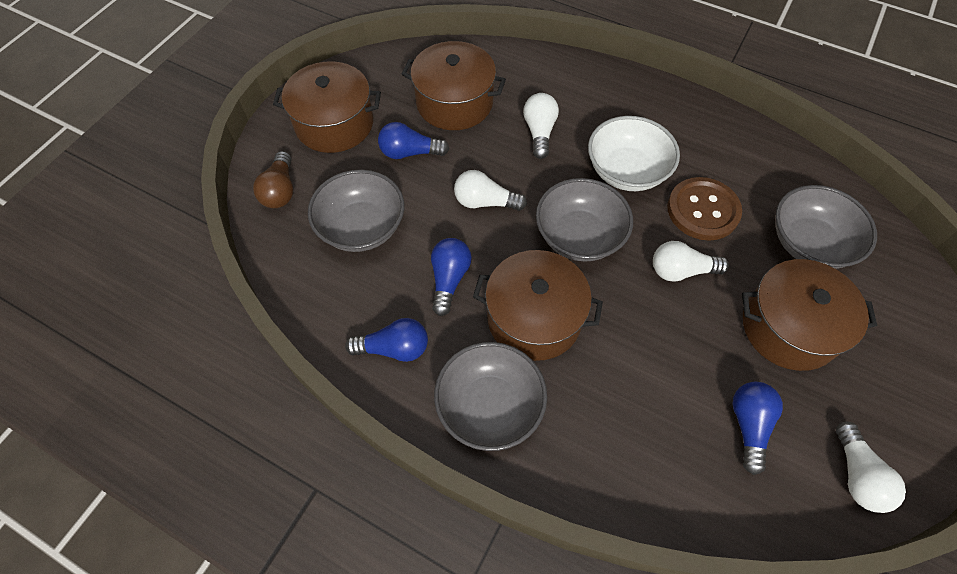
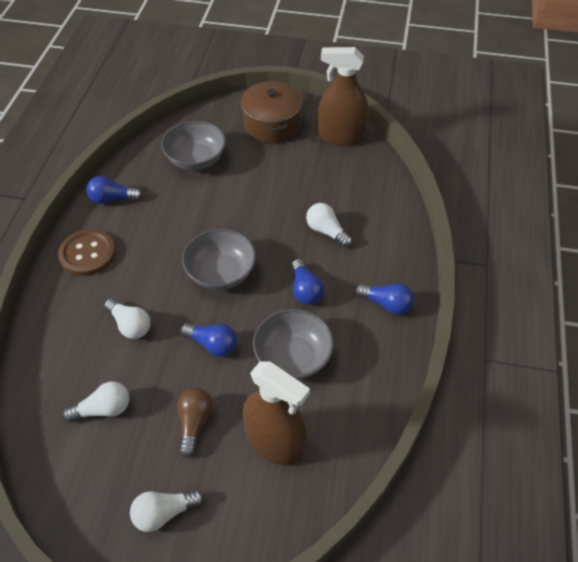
brown pot: [273,61,381,153] [402,41,506,130] [473,250,603,361] [742,259,877,371] = 4 -> [241,81,302,143] = 1
brown spray bottle: none = 0 -> [243,361,310,465] [318,47,369,146] = 2
grey bowl: [308,170,404,252] [434,342,547,451] [536,178,633,262] [776,185,877,269] = 4 -> [161,121,226,170] [182,229,256,290] [253,309,334,380] = 3
white bowl: [588,116,680,191] = 1 -> none = 0

